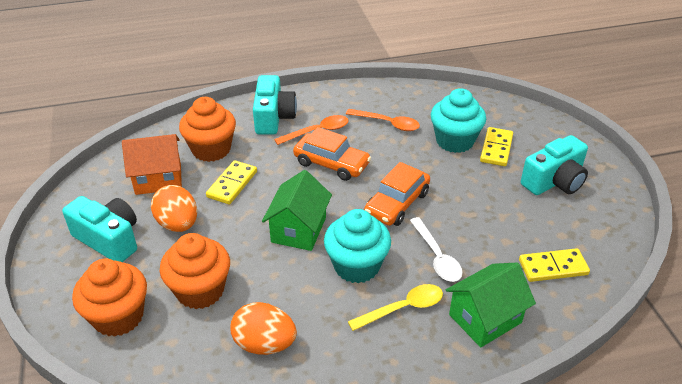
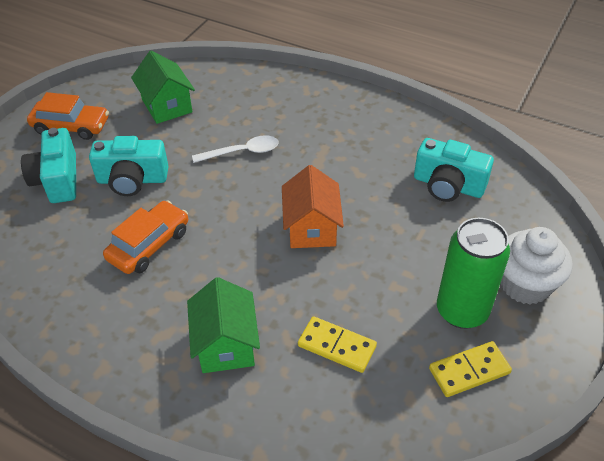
green can: none = 0 -> [437,218,510,329] = 1
orange cupcake: [72,258,147,337] [160,233,230,309] [179,97,236,162] = 3 -> none = 0
orange egg: [151,185,197,232] [230,302,297,355] = 2 -> none = 0
orange spoon: [274,115,349,145] [346,109,420,131] = 2 -> none = 0
turquoise cupcake: [324,209,391,283] [431,88,486,153] = 2 -> none = 0
white cupcake: none = 0 -> [501,227,572,304] = 1
yellow domino: [206,160,257,205] [480,127,513,166] [519,248,590,282] = 3 -> [298,316,377,373] [429,341,512,397] = 2
yellow spoon: [348,284,443,331] = 1 -> none = 0

